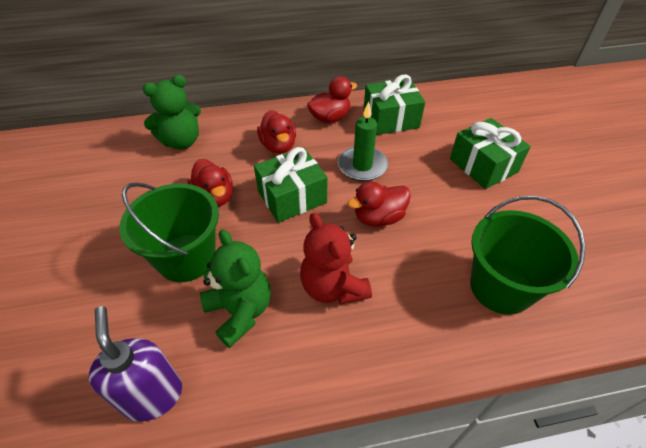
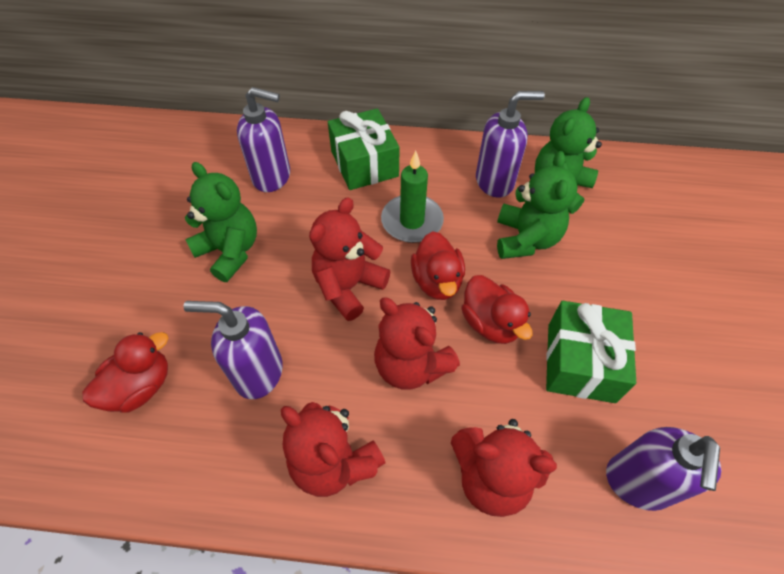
green bucket: [119,183,219,282] [470,196,586,315] = 2 -> none = 0
green gift: [254,147,327,223] [363,74,425,135] [450,118,531,189] = 3 -> [328,108,400,190] [546,301,636,403] = 2
green teddy bear: [143,75,201,150] [200,229,271,348] = 2 -> [185,162,257,282] [497,151,578,259] [535,97,602,214] = 3
purple soap dispenser: [89,306,182,422] = 1 -> [183,301,283,399] [237,87,290,192] [476,91,545,198] [606,427,721,511] = 4
red duck: [187,159,233,207] [257,110,296,154] [307,76,357,123] [347,181,411,227] = 4 -> [82,332,169,413] [411,231,465,300] [461,275,533,344] = 3
red teddy bear: [300,213,372,305] = 1 -> [281,402,385,497] [309,198,390,321] [374,298,460,390] [451,419,557,517] = 4

